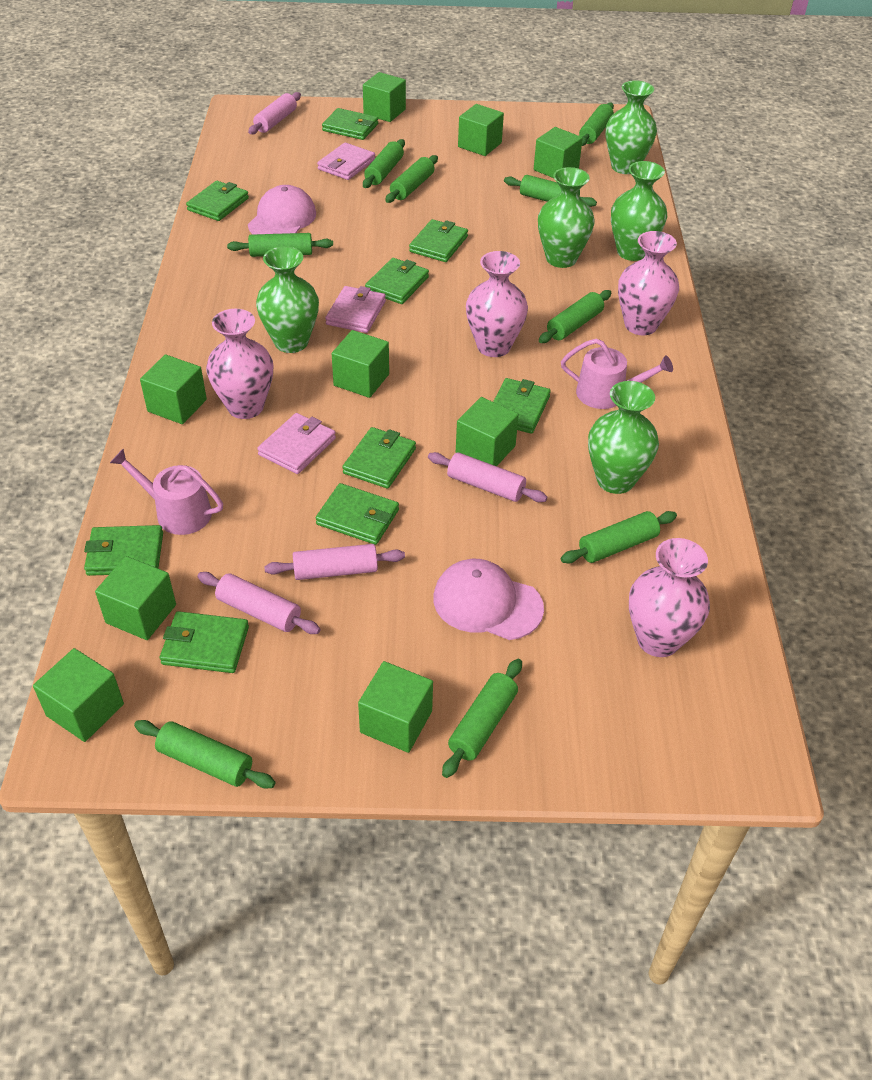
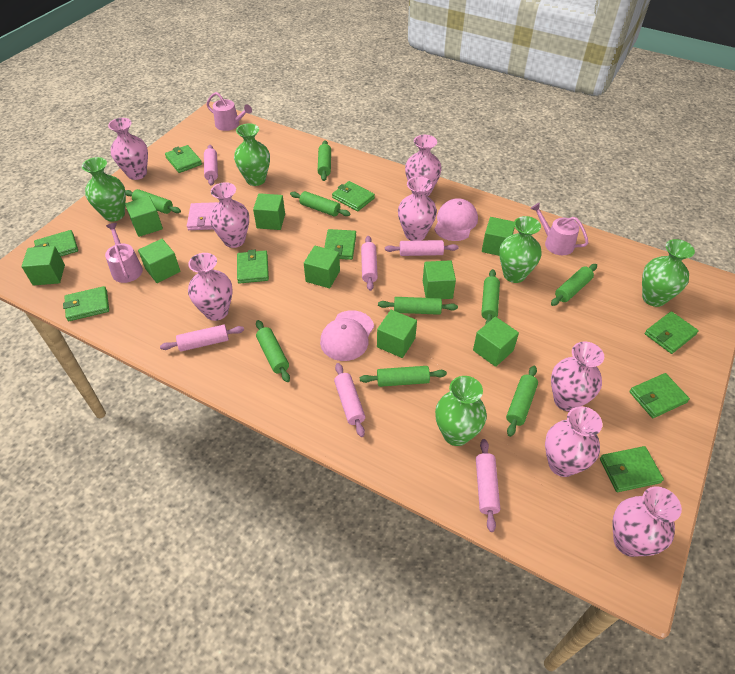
pink rolling pin: [197,572,320,634] [248,92,301,134] [264,544,405,580] [428,452,547,502] = 4 -> [160,325,244,352] [204,145,218,185] [334,363,365,437] [361,236,378,291] [385,240,459,256] [476,439,500,532] = 6
pink vase: [206,309,273,419] [466,251,528,357] [618,231,679,335] [629,538,710,657] = 4 -> [108,118,148,180] [188,253,233,321] [209,182,249,248] [398,176,437,241] [405,135,442,196] [545,406,602,477] [551,342,604,412] [612,486,682,557] = 8
pink wallet: [257,413,336,474] [317,142,375,180] [325,286,386,333] = 3 -> [187,202,218,230] = 1
pink watering can: [110,449,223,535] [561,339,673,409] = 2 -> [105,223,143,283] [206,92,252,131] [530,203,589,255] = 3

